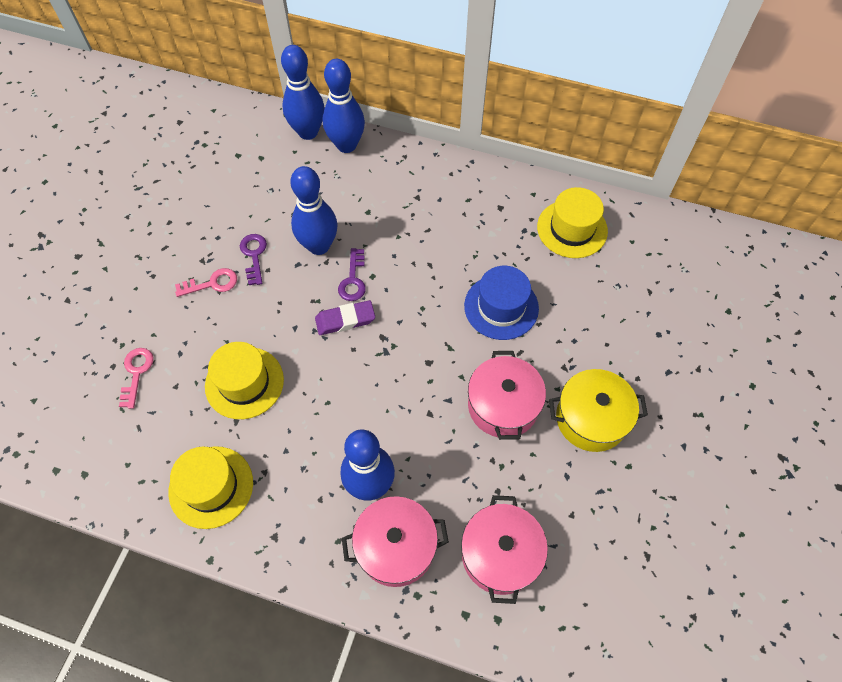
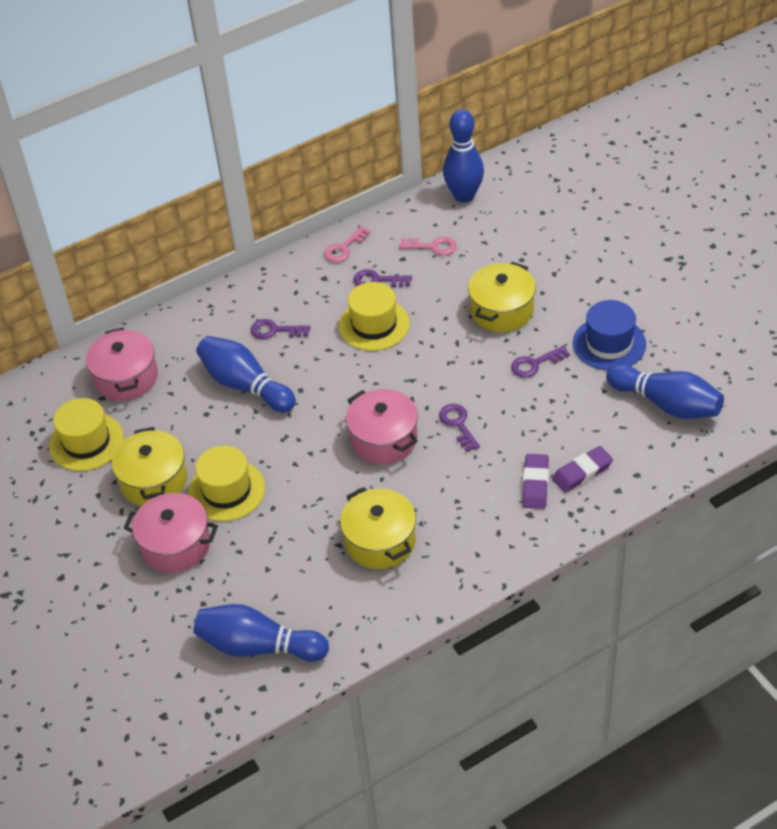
purple eraser: [315,300,375,335] = 1 -> [523,454,549,509] [552,446,613,493] = 2
purple key: [240,234,267,285] [338,248,366,301] = 2 -> [251,319,310,339] [353,269,412,287] [439,404,480,452] [511,345,570,378] = 4
yellow pot: [549,369,648,452] = 1 -> [112,427,187,506] [340,487,416,569] [468,262,536,332] = 3

